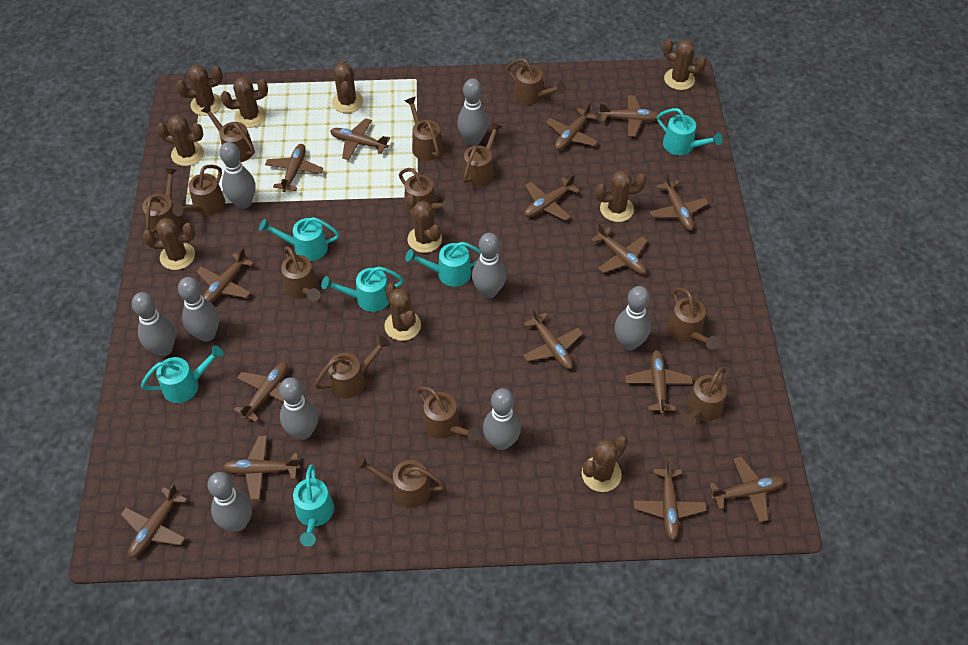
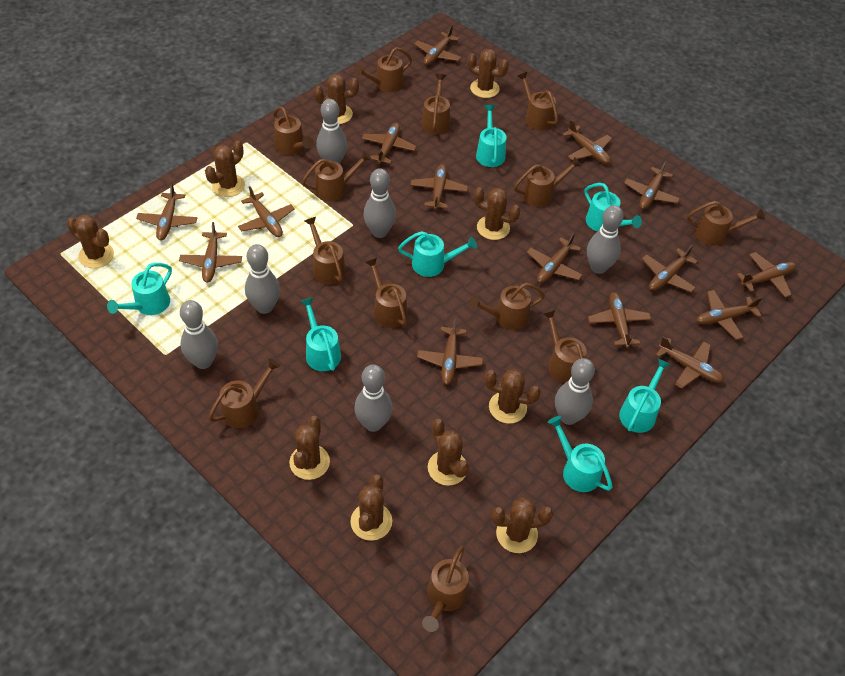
grey bowling pin: [132,292,176,357] [178,277,219,342] [207,472,252,532] [219,142,255,209] [279,377,318,440] [457,79,489,146] [472,233,506,298] [483,388,521,450] [615,286,651,350] = 9 -> [180,300,218,369] [245,244,280,314] [316,99,347,164] [354,365,392,432] [363,168,396,238] [555,358,595,425] [587,205,623,274] = 7
turquoise watering can: [141,345,224,403] [259,217,339,261] [293,465,334,547] [321,266,404,312] [405,242,481,287] [657,108,723,155] = 6 -> [107,263,172,315] [300,297,341,371] [398,231,477,277] [476,105,506,167] [548,416,612,492] [585,183,642,231] [619,358,671,433] = 7

